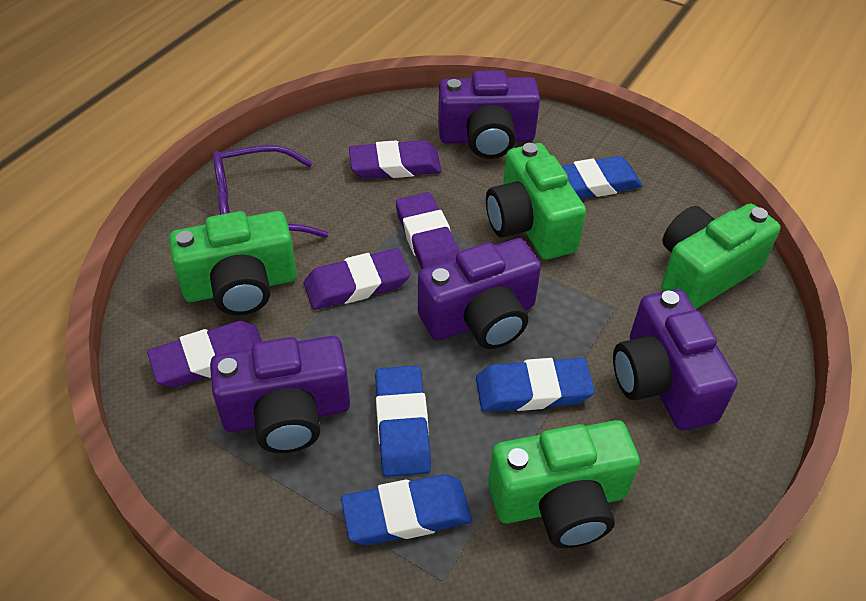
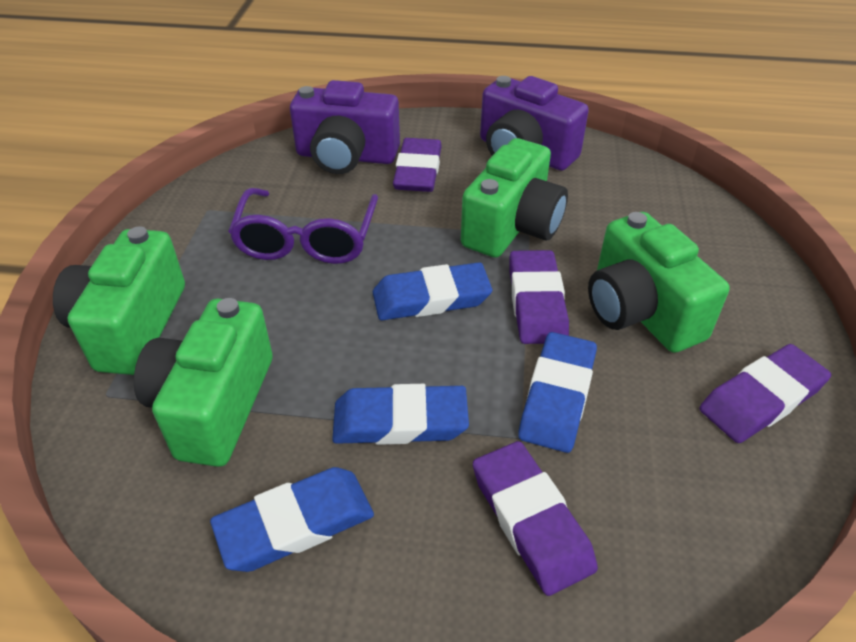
purple camera: [210,336,350,453] [418,238,541,349] [438,70,540,159] [613,289,738,430] = 4 -> [290,80,400,174] [480,76,589,170] = 2

